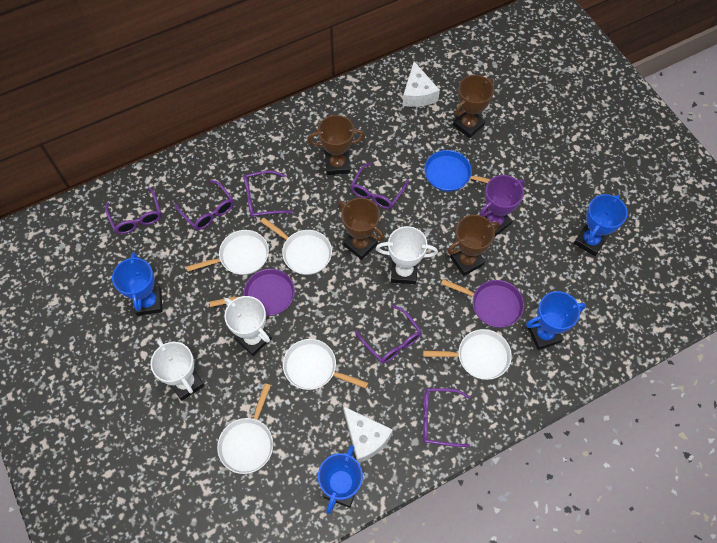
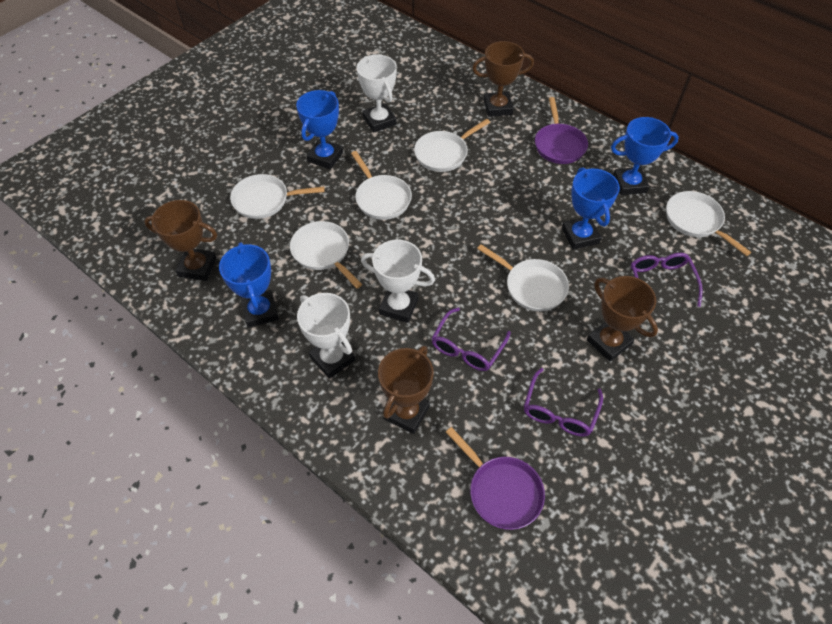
blue pan: [424,150,491,192] = 1 -> none = 0
purple glasses: [105,187,161,234] [174,180,234,230] [244,170,293,218] [350,162,409,209] [355,305,422,364] [423,388,471,447] = 6 -> [431,308,511,371] [524,368,603,436] [631,253,703,307] = 3
purple trophy: [480,175,525,236] = 1 -> none = 0
white cheese: [343,406,393,463] [402,62,440,107] = 2 -> none = 0
white pan: [186,230,269,275] [217,383,273,474] [260,218,332,275] [283,339,368,390] [423,329,512,380] = 5 -> [230,174,325,219] [290,221,362,288] [351,151,412,220] [414,119,490,172] [477,244,569,311] [666,191,751,256] = 6

